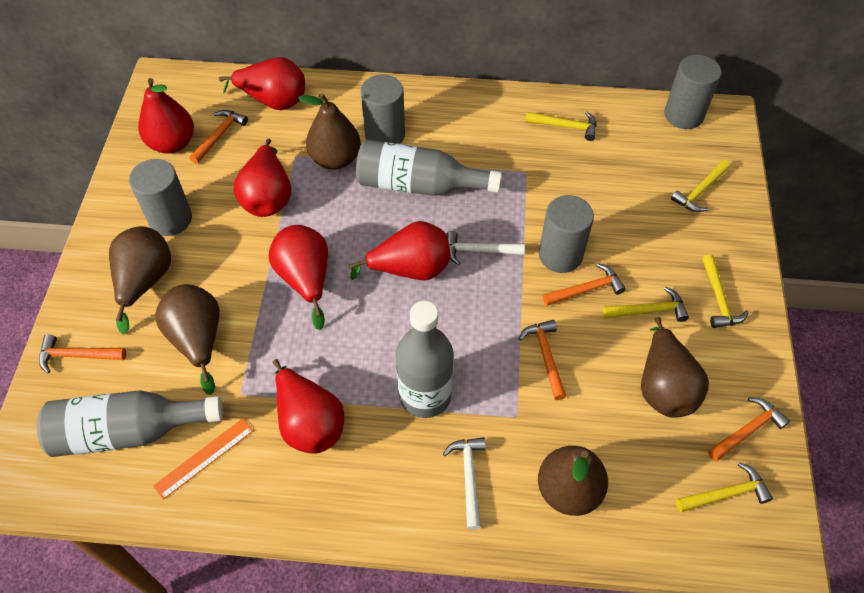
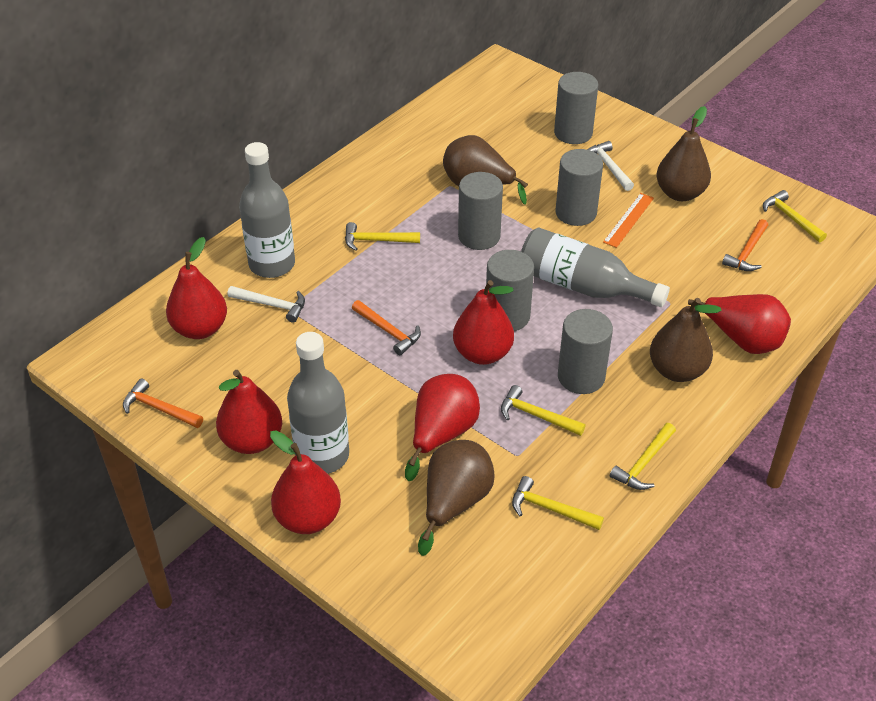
brown pear: [109,226,171,335] [155,284,220,395] [298,93,361,169] [538,446,608,516] [641,317,709,418] = 5 -> [418,440,495,556] [443,135,528,205] [650,298,722,382] [657,106,711,201] = 4
grey cylinder: [129,159,192,236] [361,75,405,144] [539,195,594,273] [664,55,721,129] = 4 -> [458,172,503,250] [486,250,534,331] [554,72,599,144] [555,149,603,226] [558,309,613,394] = 5
orange hammer: [39,334,126,373] [189,110,248,164] [519,320,566,400] [543,263,626,306] [708,398,790,461] = 5 -> [123,379,203,428] [352,300,421,355] [722,219,768,271] = 3

